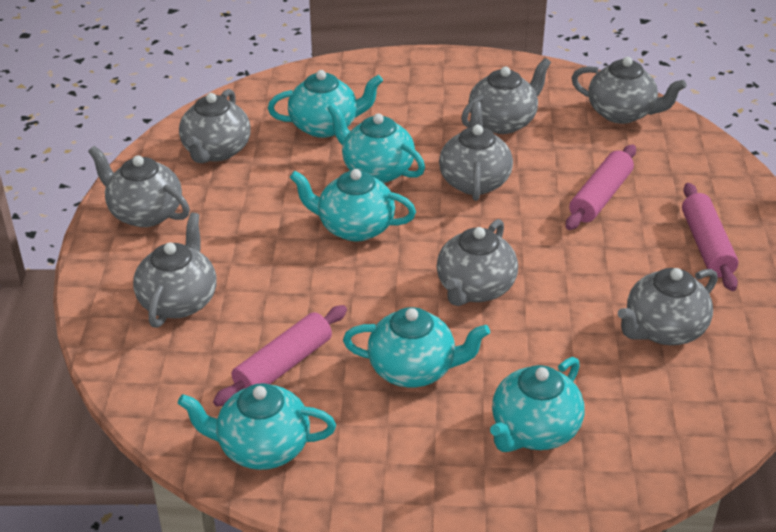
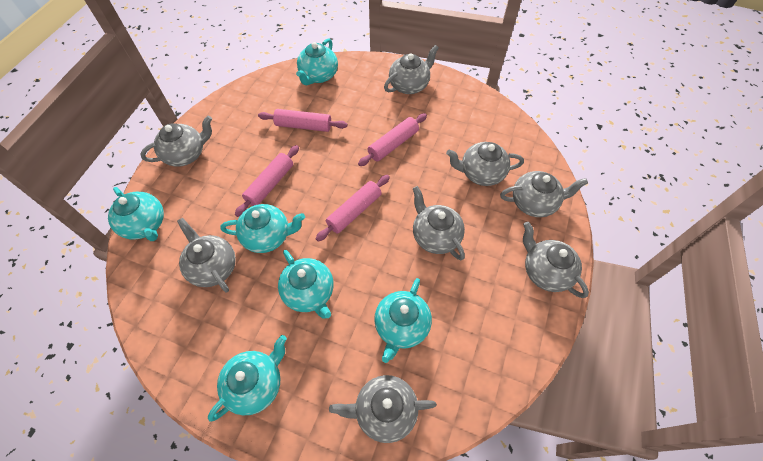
pink rolling pin: [213,305,347,407] [566,145,636,230] [682,183,738,291] = 3 -> [235,145,299,217] [258,109,347,132] [316,175,390,242] [358,113,427,166] = 4

